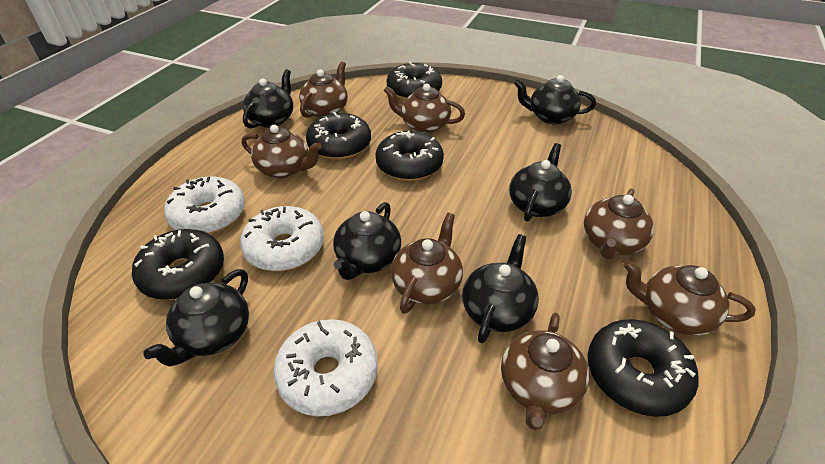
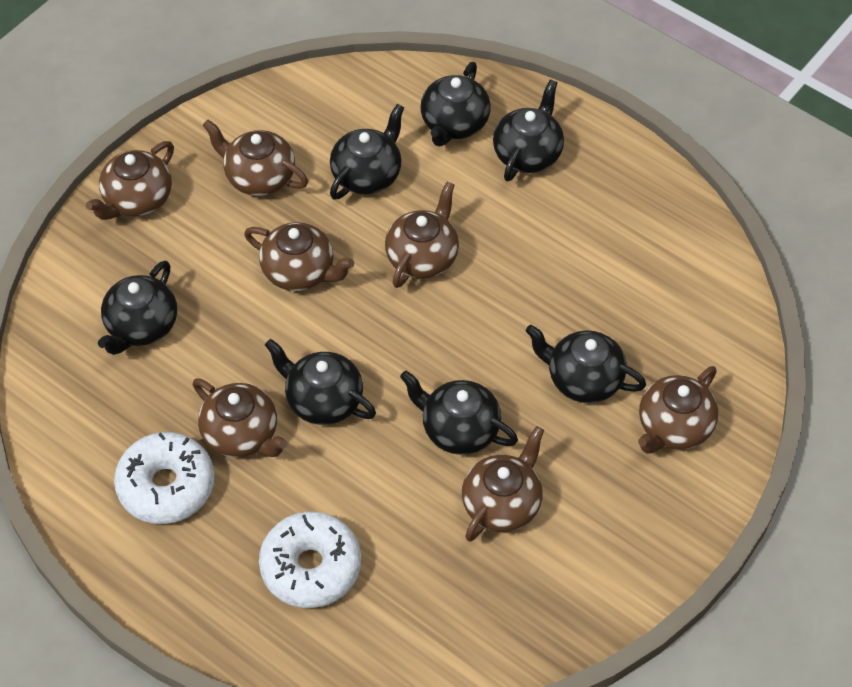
black donut: [132,229,224,300] [306,112,371,160] [375,131,444,181] [387,62,442,100] [588,319,698,417] = 5 -> none = 0
black teapot: [143,269,249,366] [243,69,293,129] [333,202,401,280] [462,234,539,343] [509,143,572,222] [514,75,596,124] = 6 -> [98,260,177,355] [265,339,376,425] [330,104,404,200] [400,370,518,455] [421,62,490,147] [493,80,564,182] [526,325,646,403] = 7
white donut: [164,177,245,234] [240,206,324,271] [273,319,378,416] = 3 -> [114,432,215,524] [259,512,361,608] = 2

